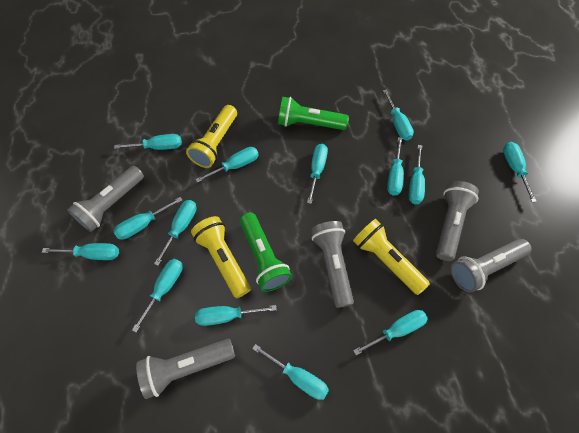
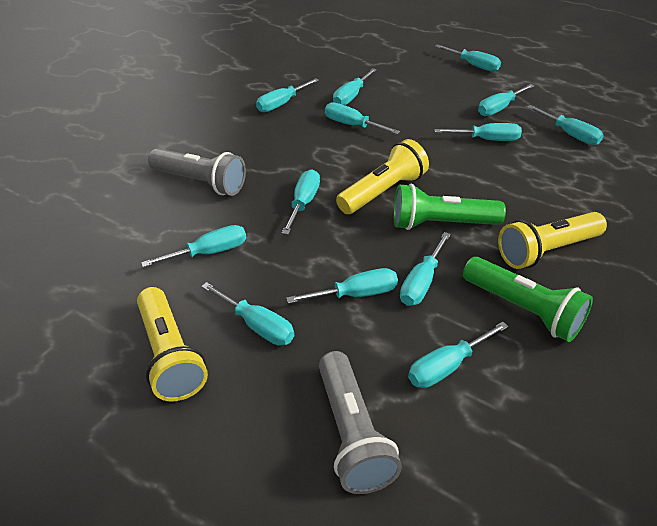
grey flashlight: [67,166,144,232] [136,339,235,399] [311,221,354,308] [436,181,479,261] [451,239,532,293] = 5 -> [148,148,246,196] [319,351,402,494] = 2
turquoise screwdriver: [42,243,119,260] [113,197,182,240] [114,134,182,150] [132,259,183,333] [154,200,197,266] [195,147,259,183] [195,305,277,326] [252,344,329,400] [307,144,328,204] [353,310,428,355] [383,89,414,140] [387,137,404,196] [409,145,425,204] [503,142,537,202] = 14 -> [141,225,246,267] [201,282,294,346] [256,78,319,112] [282,169,320,235] [287,268,398,304] [325,102,400,134] [333,68,377,105] [400,232,451,306] [408,322,508,388] [434,123,522,141] [435,44,501,72] [478,84,535,116] [527,105,604,145] = 13

